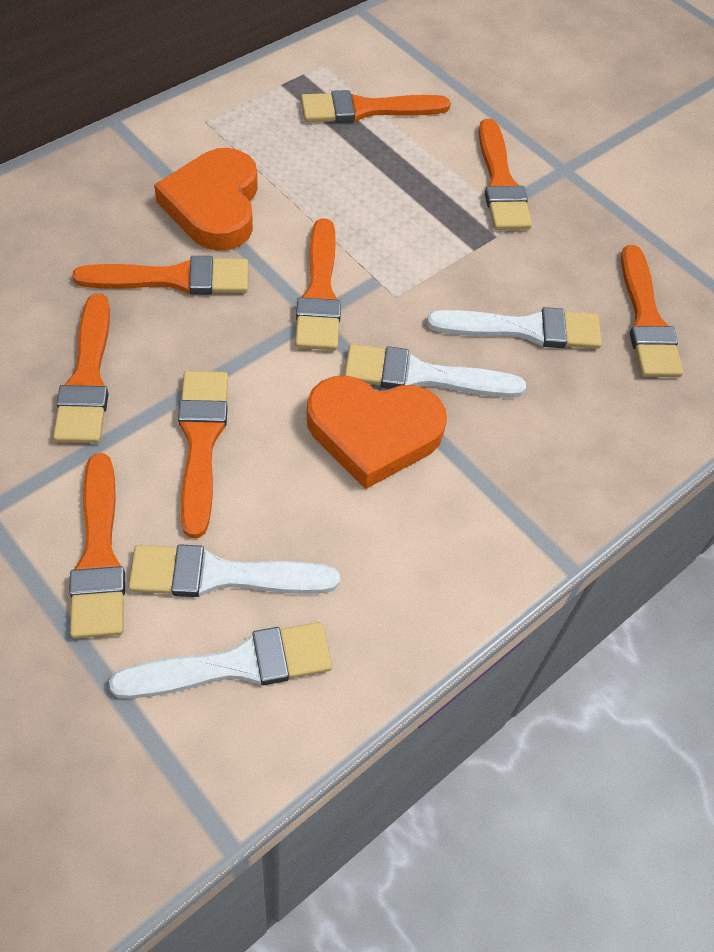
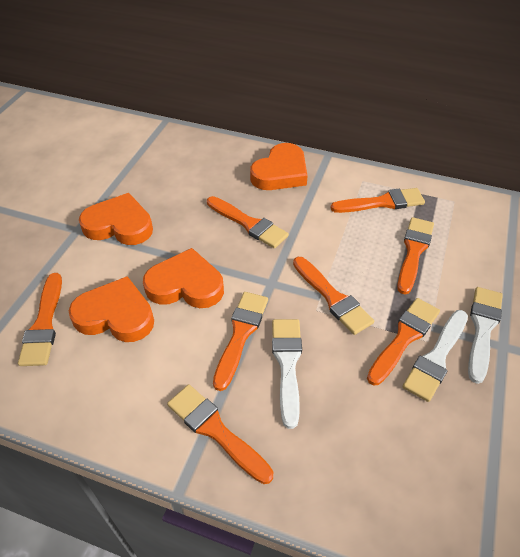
orange heart: [154,148,258,251] [307,376,447,489] = 2 -> [69,276,154,342] [79,193,153,245] [143,248,224,308] [250,143,308,190] = 4
white brush: [109,622,332,699] [128,544,340,597] [344,344,526,398] [427,307,602,349] = 4 -> [272,319,302,429] [403,310,468,402] [468,287,503,384] = 3

